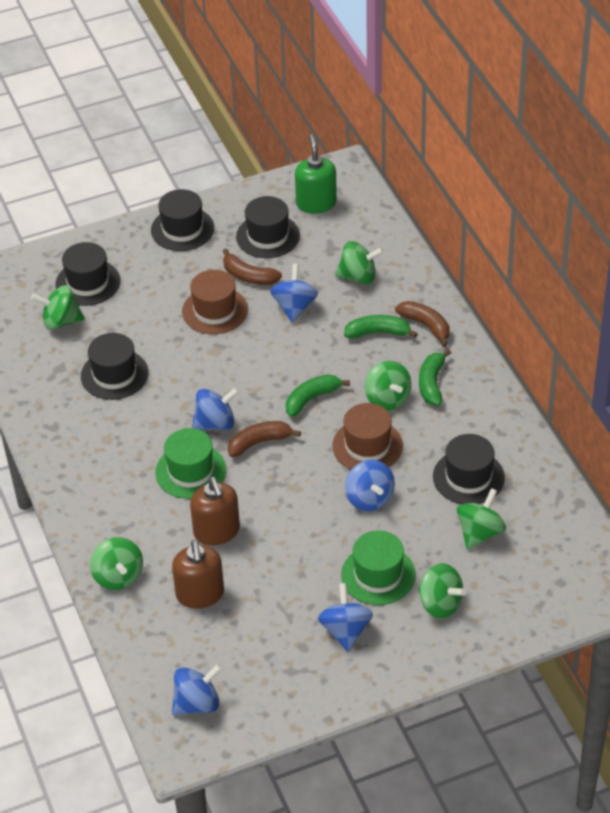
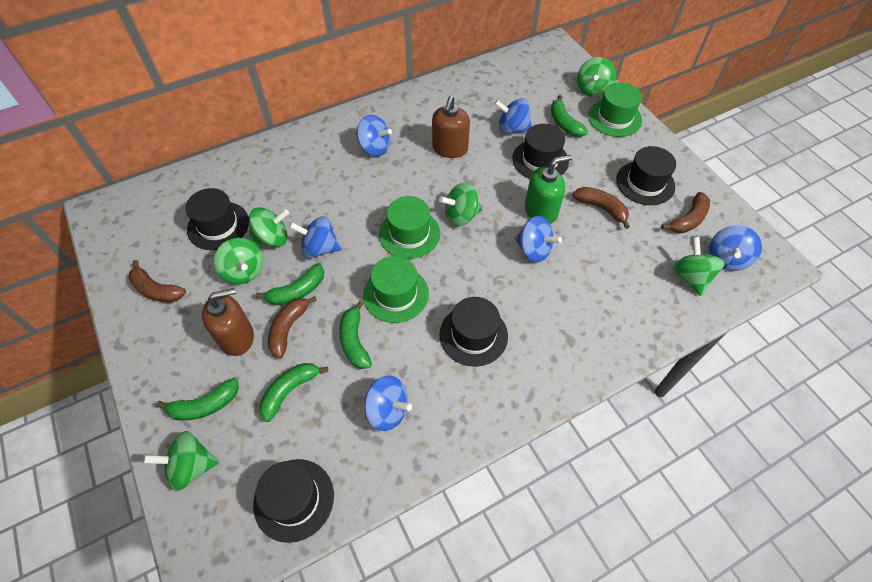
blue spinning top: [172,664,222,716] [192,387,239,430] [270,264,318,323] [318,583,373,652] [345,460,395,511] = 5 -> [289,216,342,259] [357,115,392,157] [364,376,412,431] [494,98,532,134] [515,216,562,262] [709,225,762,271] = 6
brown banana: [223,248,282,285] [228,421,301,457] [395,301,450,347] = 3 -> [128,260,186,302] [268,296,317,359] [572,187,630,229] [661,192,710,233] = 4
brown hat: [182,270,248,334] [332,403,403,469] = 2 -> none = 0
green banana: [286,374,350,417] [344,315,418,339] [419,349,451,405] = 3 -> [156,378,239,421] [256,263,324,305] [259,363,328,422] [339,301,372,369] [551,95,588,137] = 5
green hat: [155,428,226,499] [341,531,416,605] = 2 -> [363,256,429,323] [379,196,440,259] [588,82,642,137] = 3

